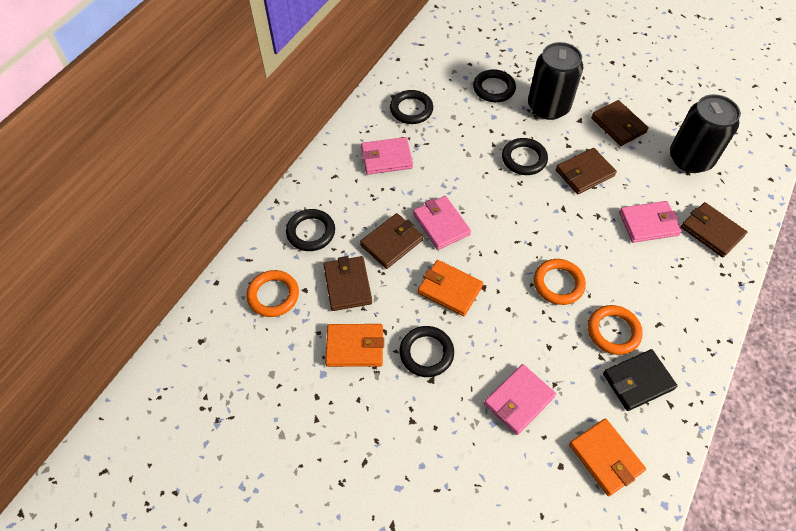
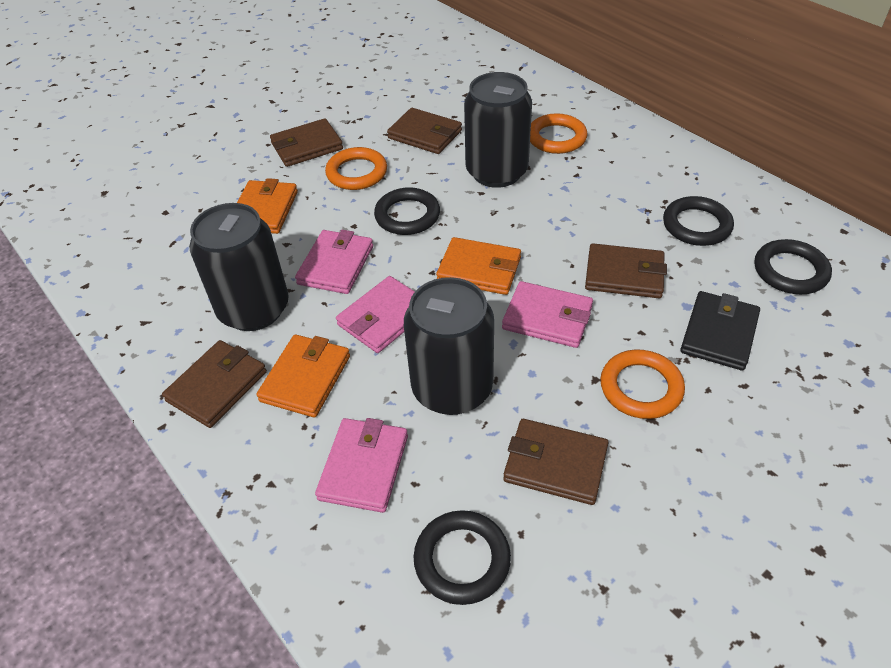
black can: [528,42,583,120] [670,94,741,173] = 2 -> [189,203,289,331] [404,277,494,415] [464,72,532,188] = 3
black ring: [286,209,335,251] [390,90,433,124] [400,326,454,377] [473,69,516,102] [502,138,548,175] = 5 -> [374,187,440,235] [414,510,511,605] [663,196,734,246] [755,239,832,294] = 4

